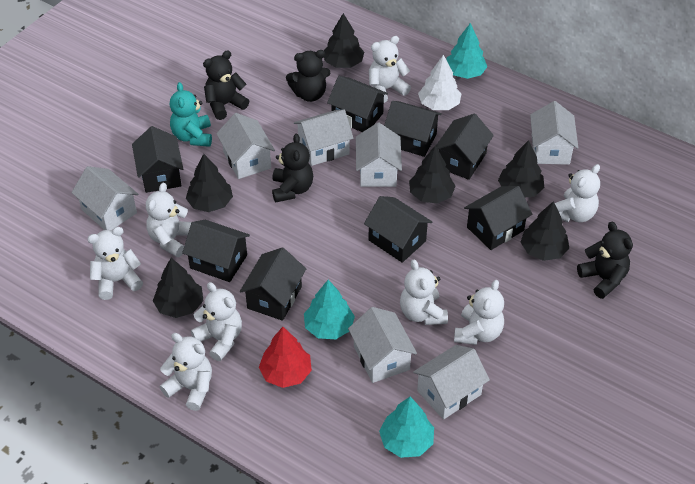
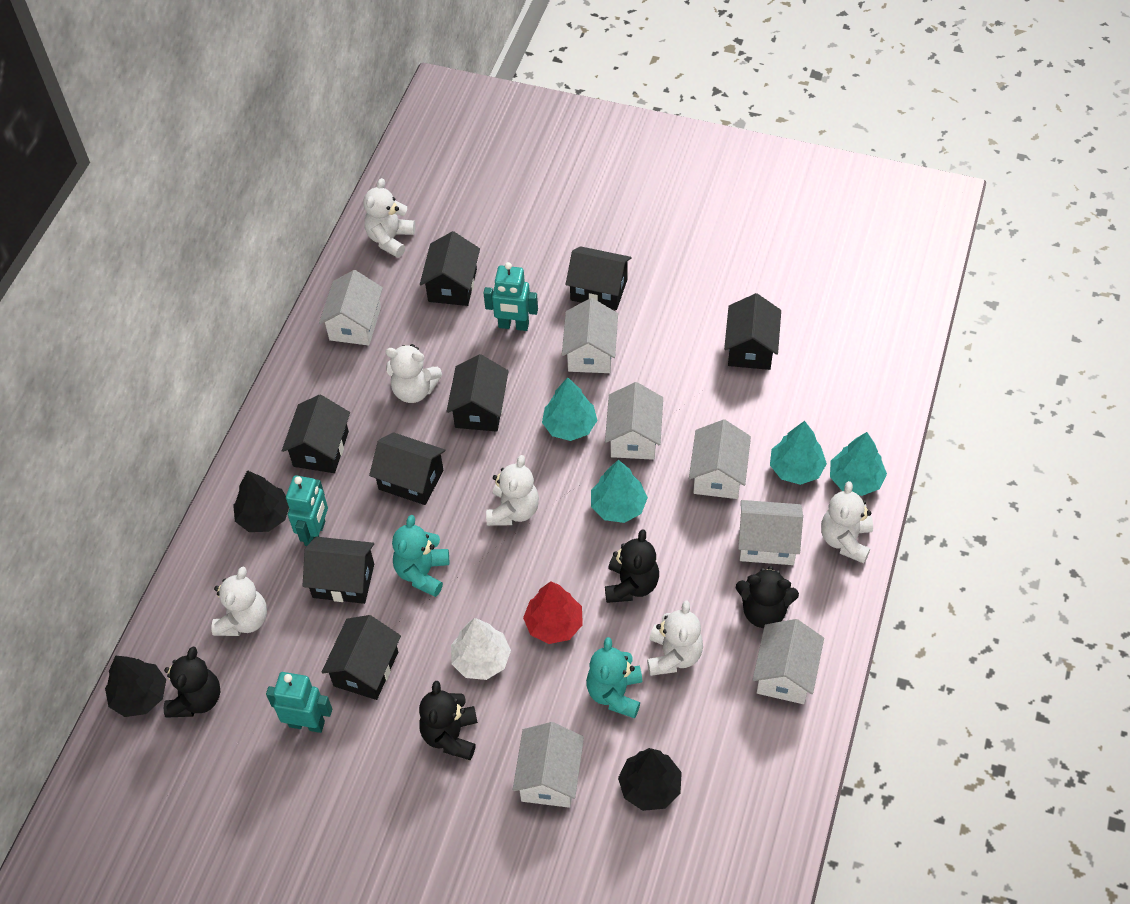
black tree: [153,258,203,318] [186,154,233,212] [324,13,364,68] [409,145,455,204] [498,140,544,198] [521,201,569,261] = 6 -> [105,656,166,717] [233,470,289,532] [618,748,682,811] = 3
turquoise robot: none = 0 -> [266,672,332,733] [286,475,328,546] [484,262,538,331] = 3
turquoise teddy bear: [170,82,212,147] = 1 -> [392,515,449,597] [586,637,642,718] = 2
turquoise tree: [304,280,355,339] [379,397,434,458] [446,23,487,79] = 3 -> [542,377,598,441] [591,460,648,523] [770,421,827,485] [830,432,887,496] = 4
white teddy bear: [87,227,143,300] [146,183,192,257] [160,333,212,411] [191,282,242,361] [369,36,411,103] [400,259,448,325] [454,280,504,345] [555,164,600,222] = 8 -> [212,567,267,636] [363,178,415,258] [385,344,442,403] [486,455,539,526] [647,600,703,676] [821,481,873,563] = 6

